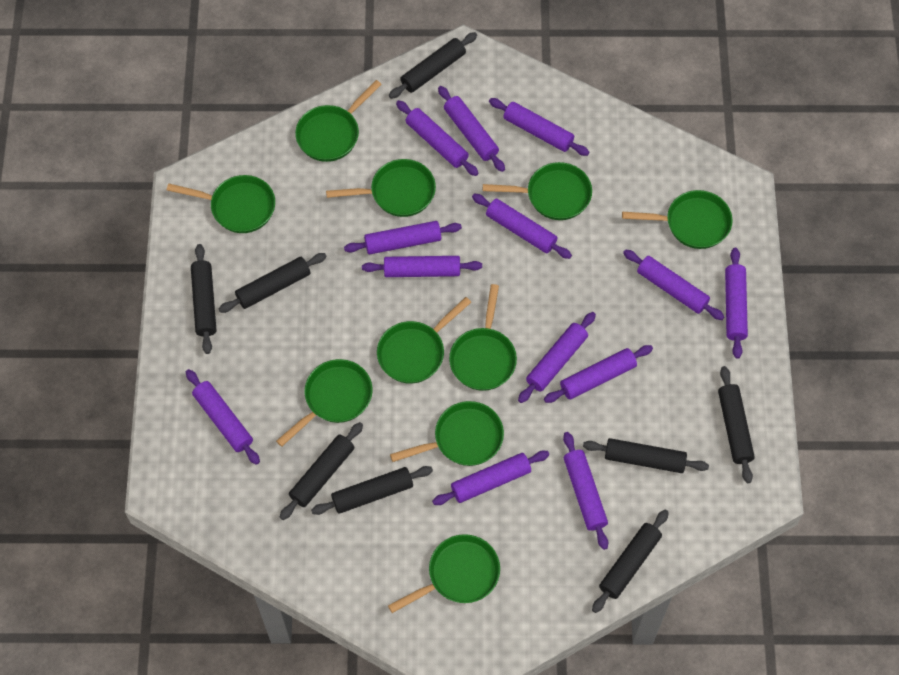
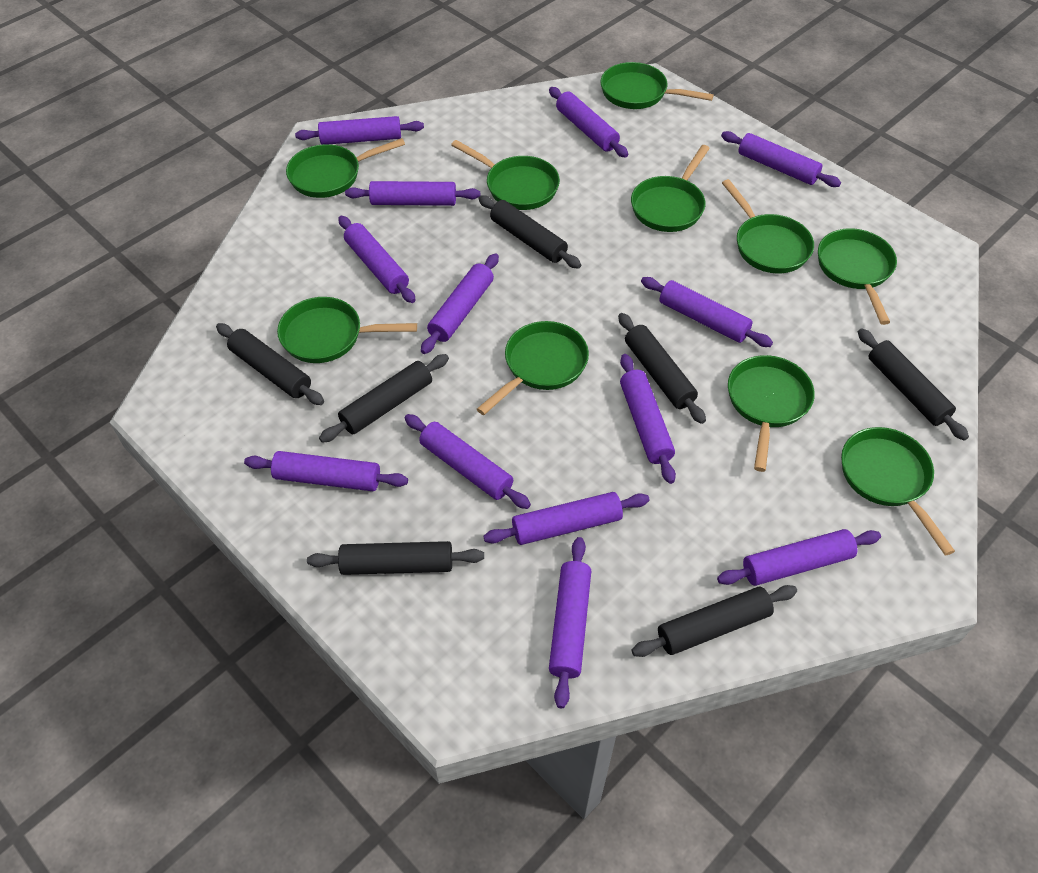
black rolling pin: [191,244,216,354] [219,253,327,313] [280,422,363,520] [311,466,433,515] [389,32,477,99] [583,438,709,473] [592,510,669,613] [718,366,755,483] = 8 -> [216,323,324,405] [307,541,484,575] [319,354,449,443] [478,195,581,269] [618,313,706,424] [632,585,797,657] [858,328,969,441] = 7

